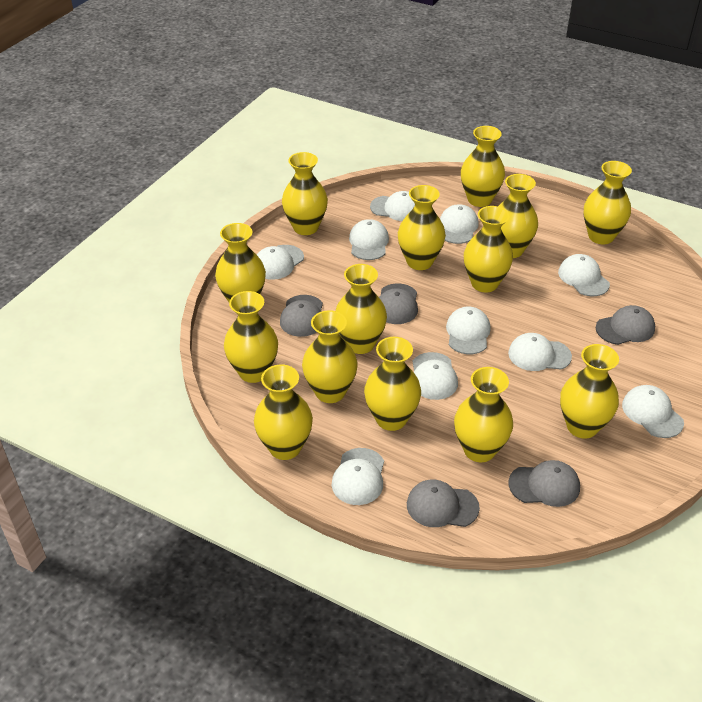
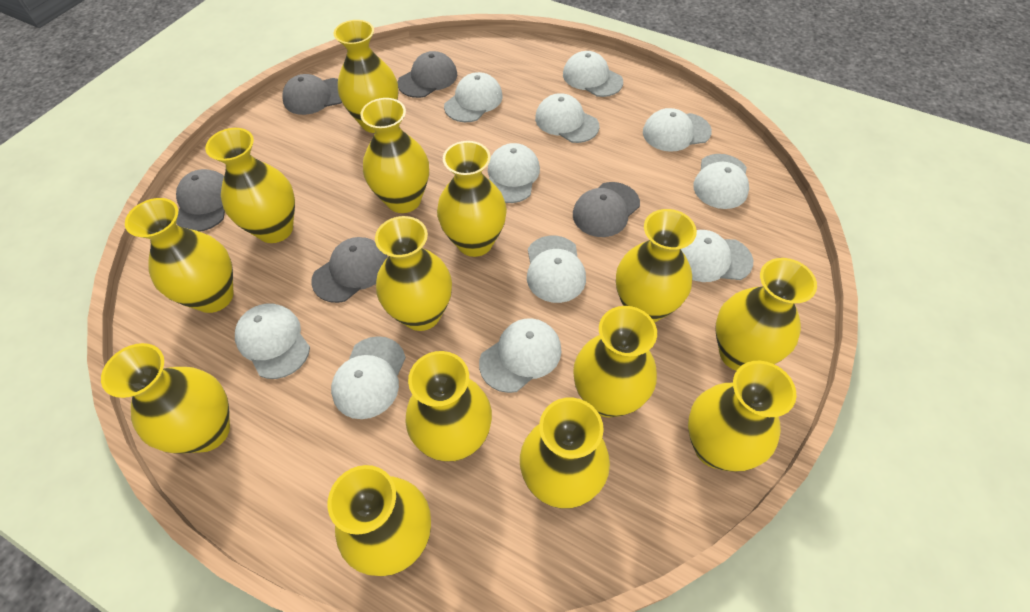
white cap: [257,245,304,280] [332,448,384,505] [349,219,389,260] [370,191,415,221] [412,352,458,400] [440,204,479,244] [446,307,491,354] [508,333,572,371] [558,254,610,296] [622,385,684,438] = 10 -> [235,303,310,379] [331,336,406,419] [444,72,503,122] [479,318,561,393] [488,143,540,203] [527,235,586,303] [535,93,599,143] [563,51,623,97] [643,108,712,152] [681,230,753,282] [693,154,749,209] = 11

